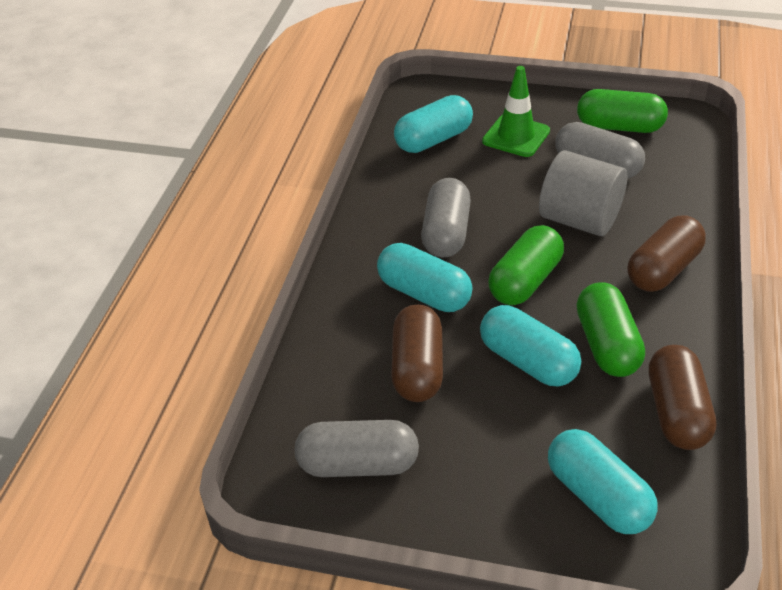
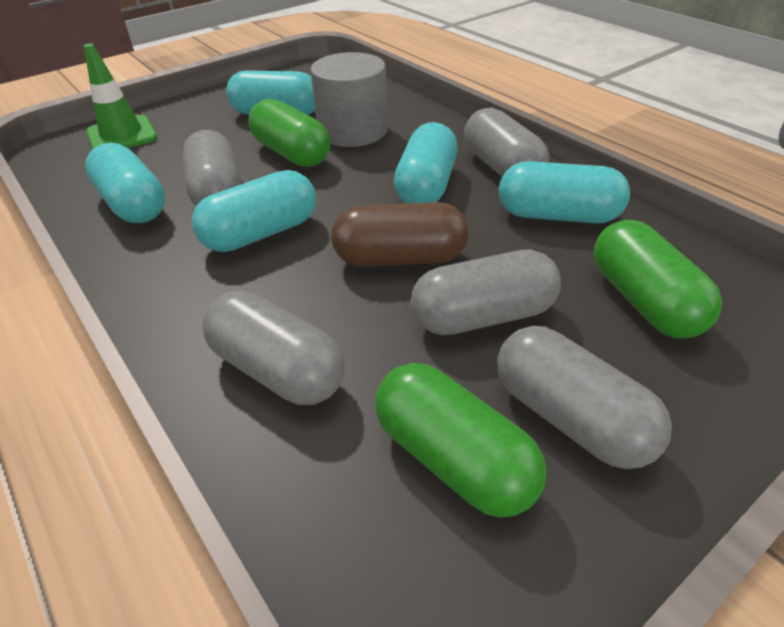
brown capsule: [391,305,443,402] [627,215,706,292] [649,345,716,450] = 3 -> [331,202,469,267] = 1
grey capsule: [294,420,419,477] [421,178,471,257] [556,122,645,179] = 3 -> [182,130,241,206] [202,291,345,405] [411,250,561,335] [464,108,550,177] [497,326,672,469] = 5
turquoise capsule: [377,243,472,312] [394,95,473,153] [480,305,581,387] [548,429,658,534] = 4 -> [85,143,165,223] [192,170,316,252] [226,70,315,115] [394,122,457,203] [499,161,630,223] = 5

